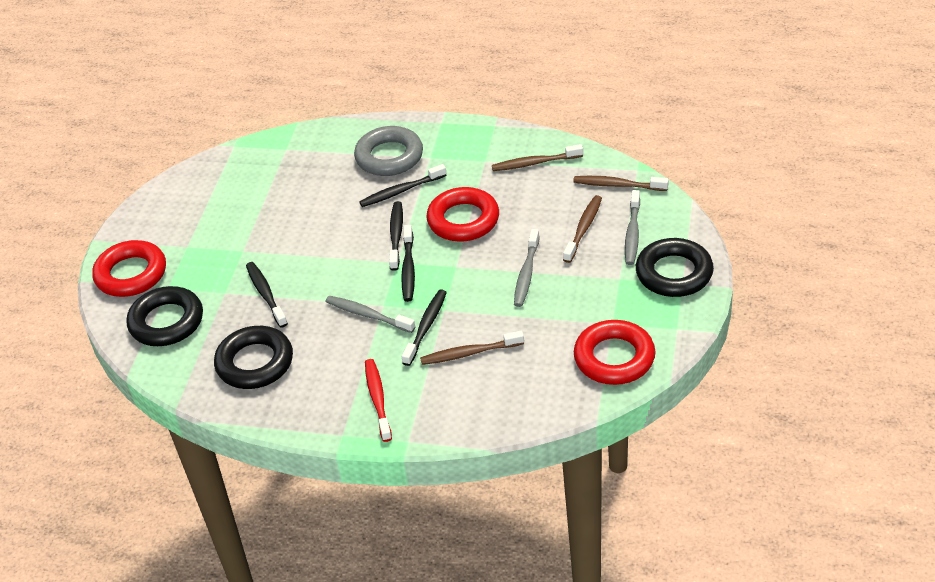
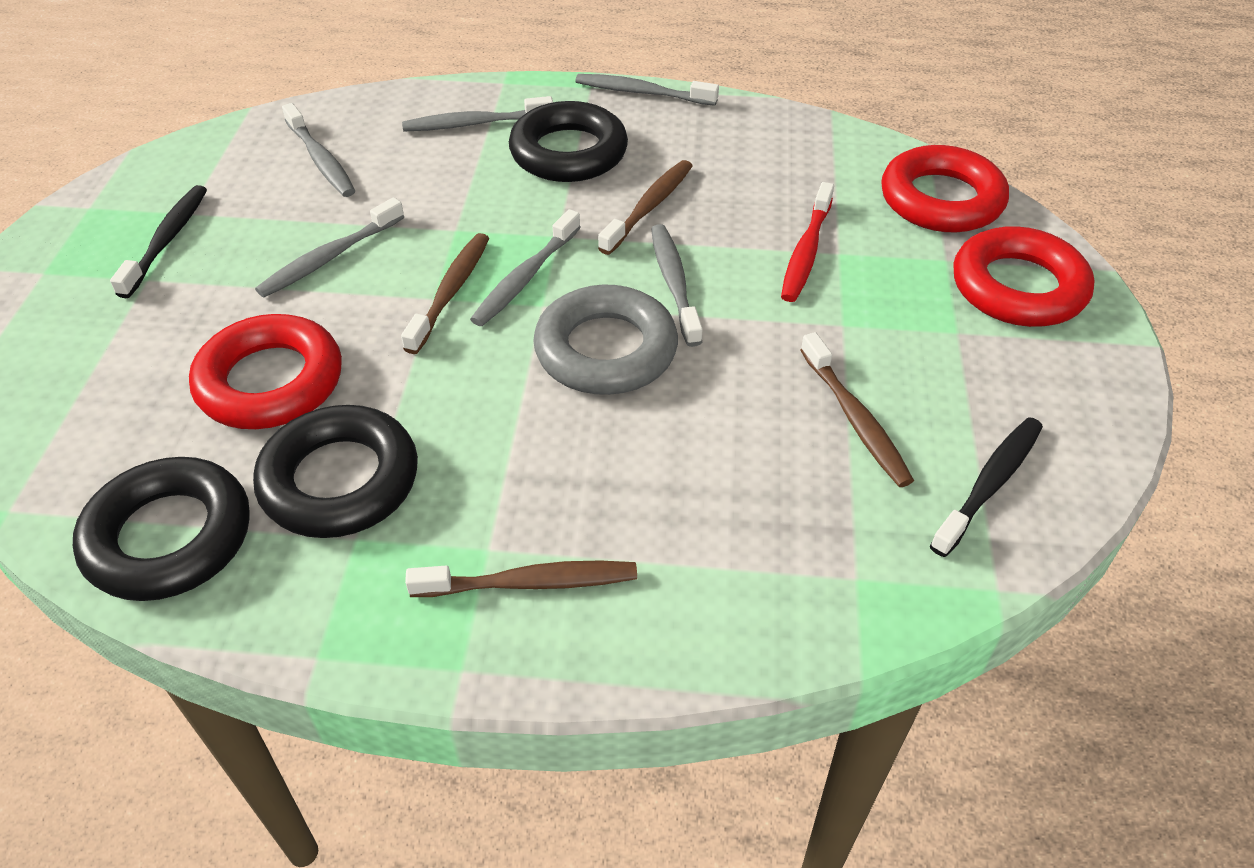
black toothbrush: [246,262,288,328] [359,164,446,207] [389,201,403,271] [401,225,415,302] [402,289,447,366] = 5 -> [110,185,207,298] [930,417,1043,557] = 2
grey toothbrush: [325,296,415,333] [514,229,540,307] [625,190,640,265] = 3 -> [255,197,404,297] [282,103,355,197] [402,96,553,132] [470,209,581,326] [575,74,719,106] [651,224,703,347] = 6

